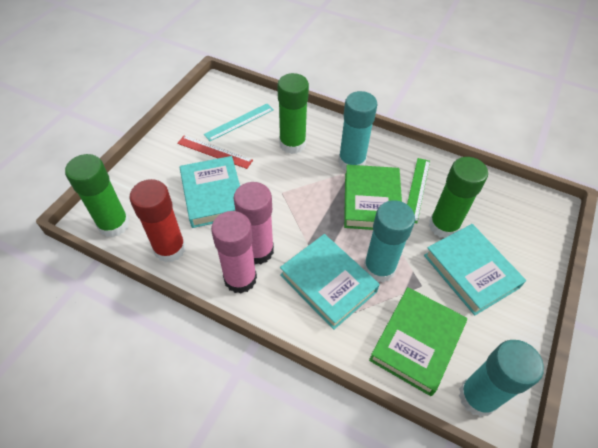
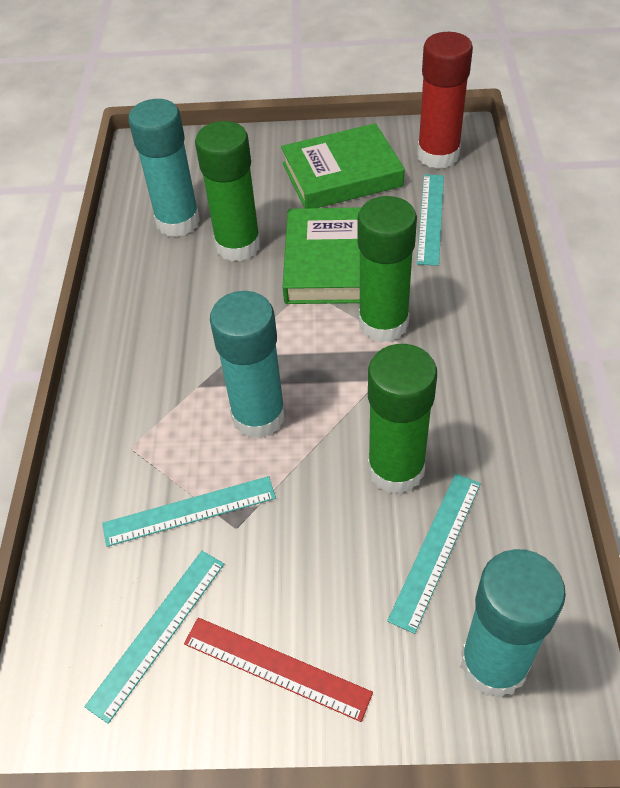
green ruler: [407,158,430,223] = 1 -> none = 0
pink glue stick: [211,211,257,294] [233,182,274,264] = 2 -> none = 0
turquoise book: [180,156,240,228] [280,234,380,330] [424,224,526,316] = 3 -> none = 0
turquoise ruler: [204,104,274,141] = 1 -> [84,551,224,724] [102,476,276,547] [387,474,481,634] [417,174,444,266] = 4

